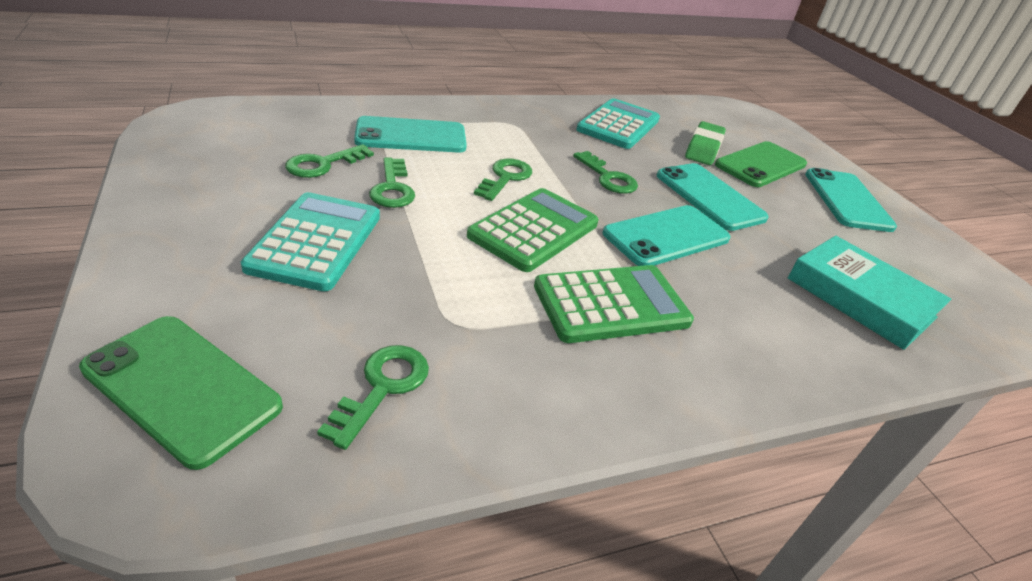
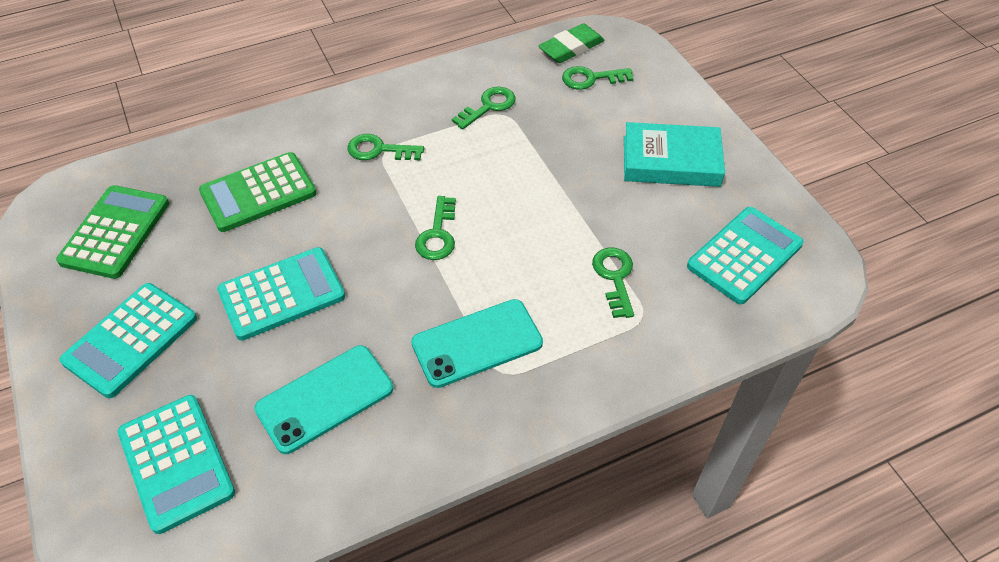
green phone: [79,316,283,470] [715,141,807,187] = 2 -> none = 0
turquoise calculator: [241,192,380,291] [576,98,660,149] = 2 -> [59,283,197,398] [118,395,235,534] [217,247,345,341] [687,207,804,304] = 4
turquoise phone: [354,116,467,153] [602,205,731,266] [657,163,769,231] [805,168,897,232] = 4 -> [254,345,393,454] [411,299,543,388] = 2

